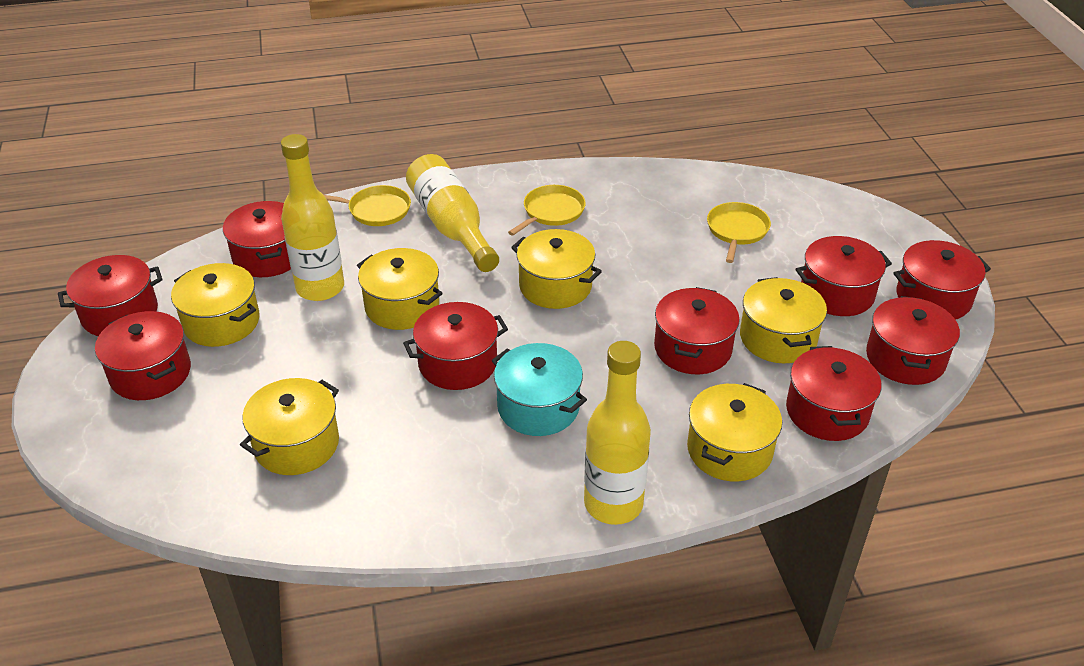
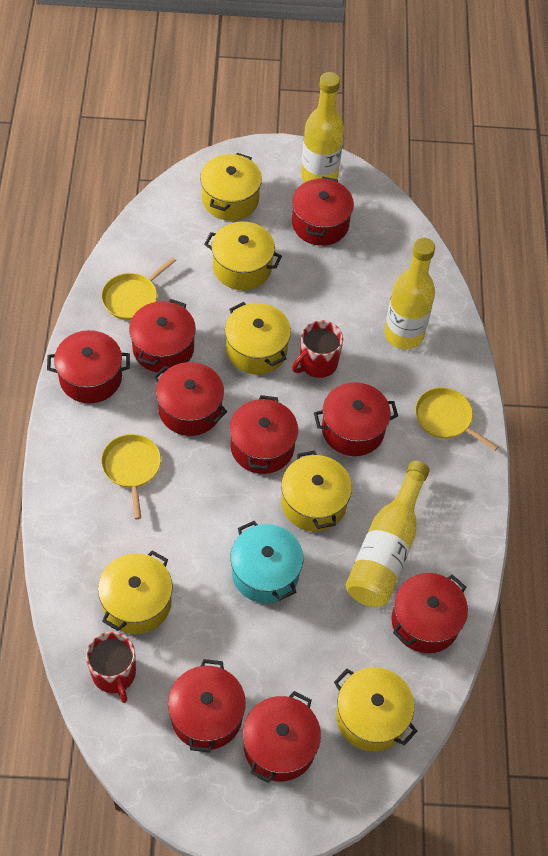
red mug: none = 0 -> [86,632,136,703] [292,320,343,378] = 2

